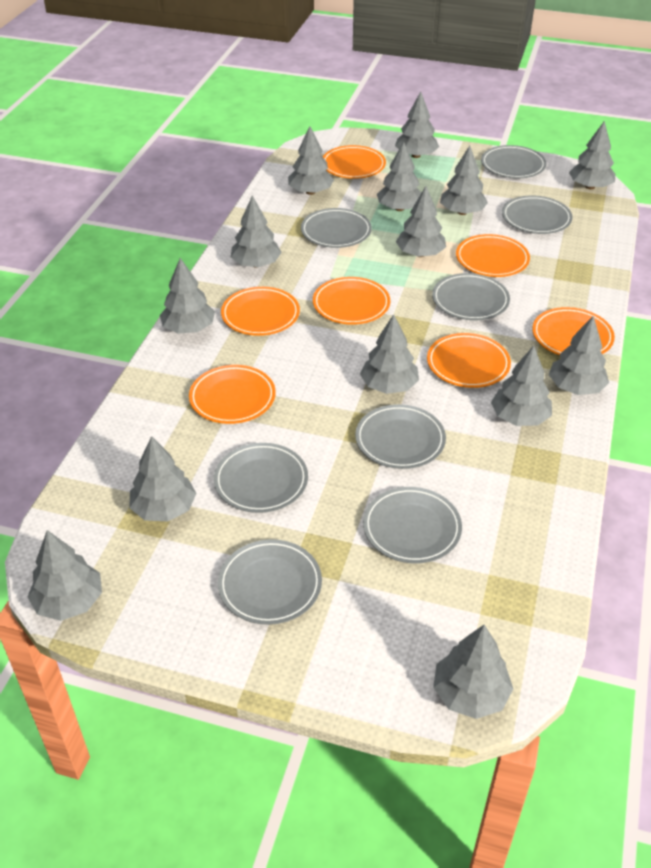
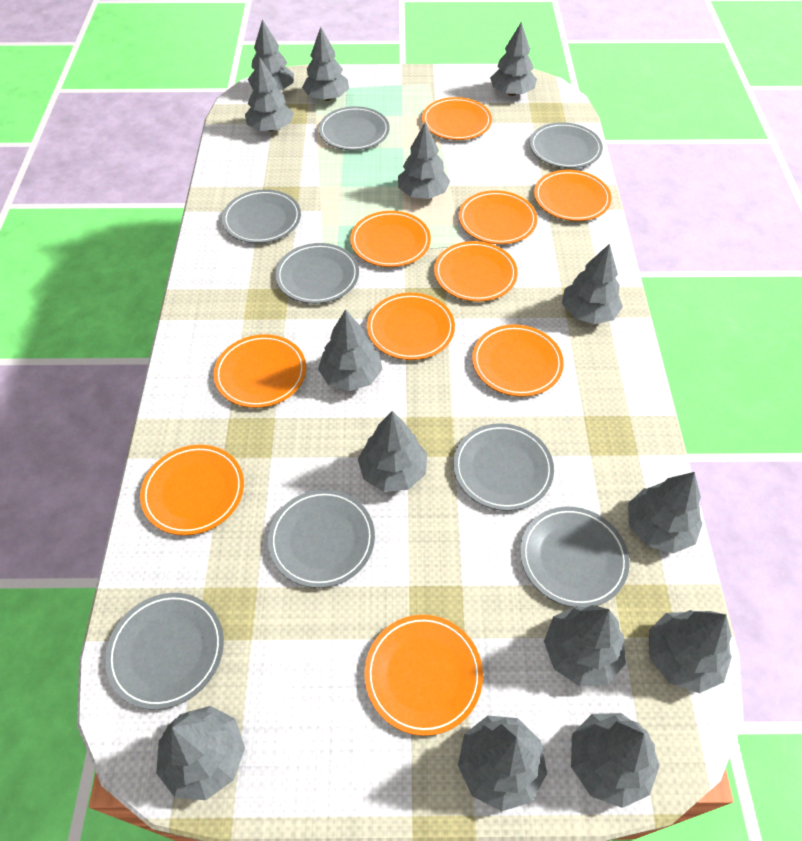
orange plate: [189,365,276,424] [221,287,300,336] [313,277,390,325] [323,145,386,179] [427,333,511,388] [456,234,530,277] [532,307,615,355] = 7 -> [140,445,244,535] [214,334,306,408] [350,211,431,267] [364,615,483,736] [367,293,455,360] [422,97,492,140] [434,241,518,302] [459,190,537,244] [472,325,564,397] [534,170,612,221] = 10

